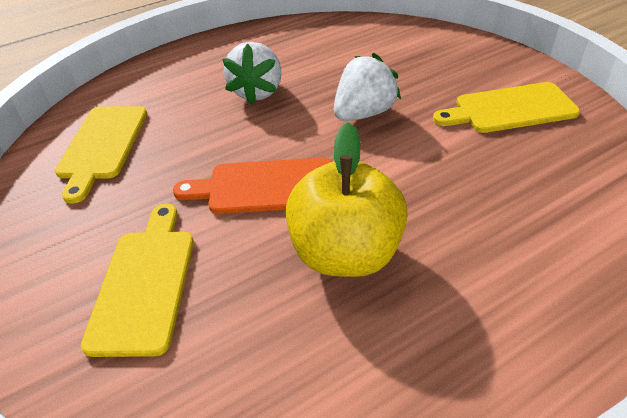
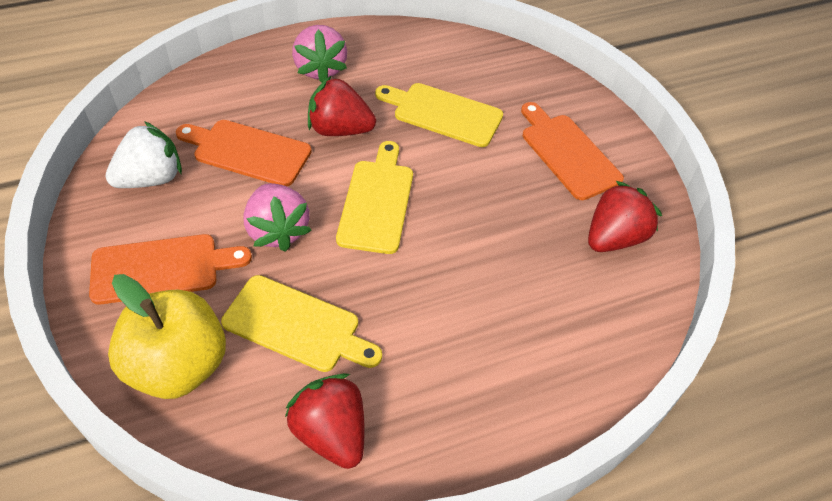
orange cutting board: [173,157,332,214] = 1 -> [89,234,252,305] [176,120,312,186] [521,102,624,200] = 3
pink strawberry: none = 0 -> [243,183,312,252] [292,25,347,82] = 2
red strawberry: none = 0 -> [285,373,364,469] [308,75,376,136] [588,181,662,252] = 3
white strawberry: [222,42,282,105] [334,53,401,121] = 2 -> [105,121,182,188] = 1

